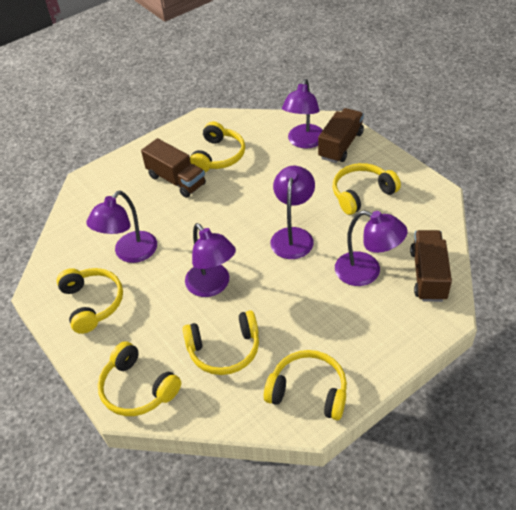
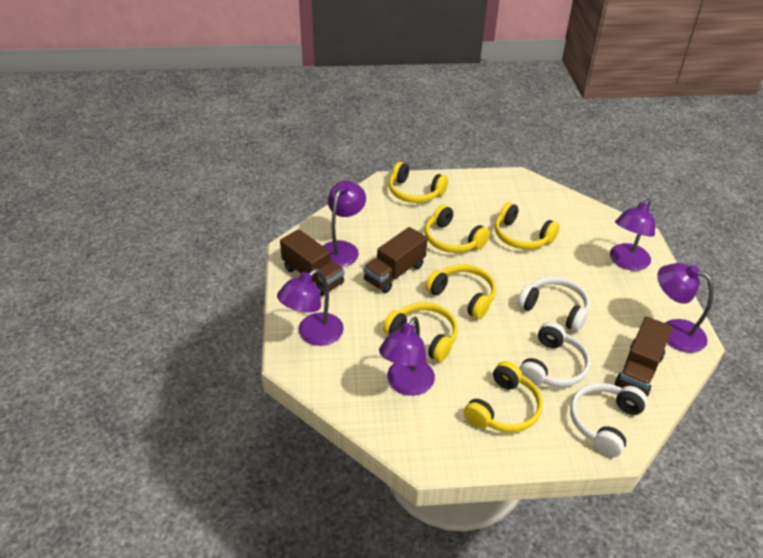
white headphones: none = 0 -> [518,276,590,332] [519,322,591,387] [570,383,648,457] = 3

